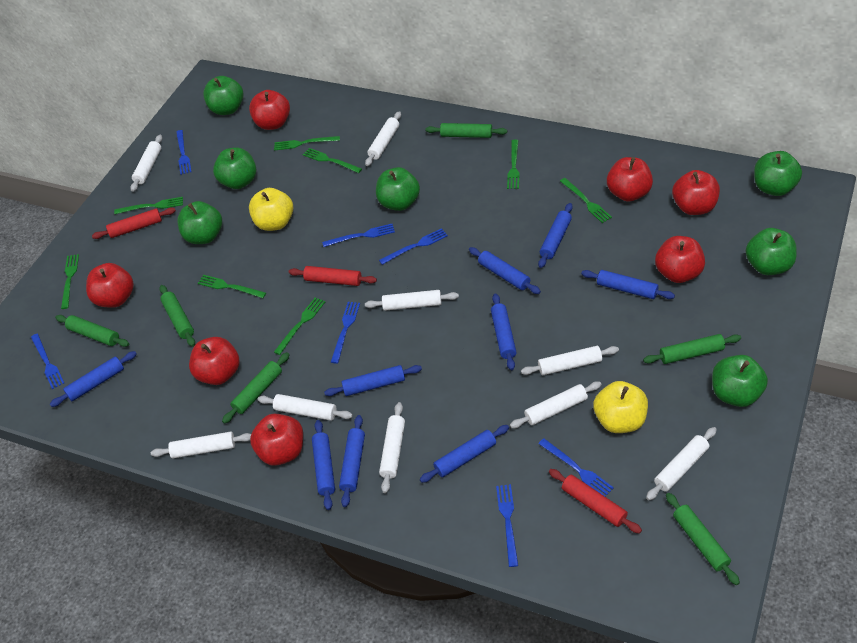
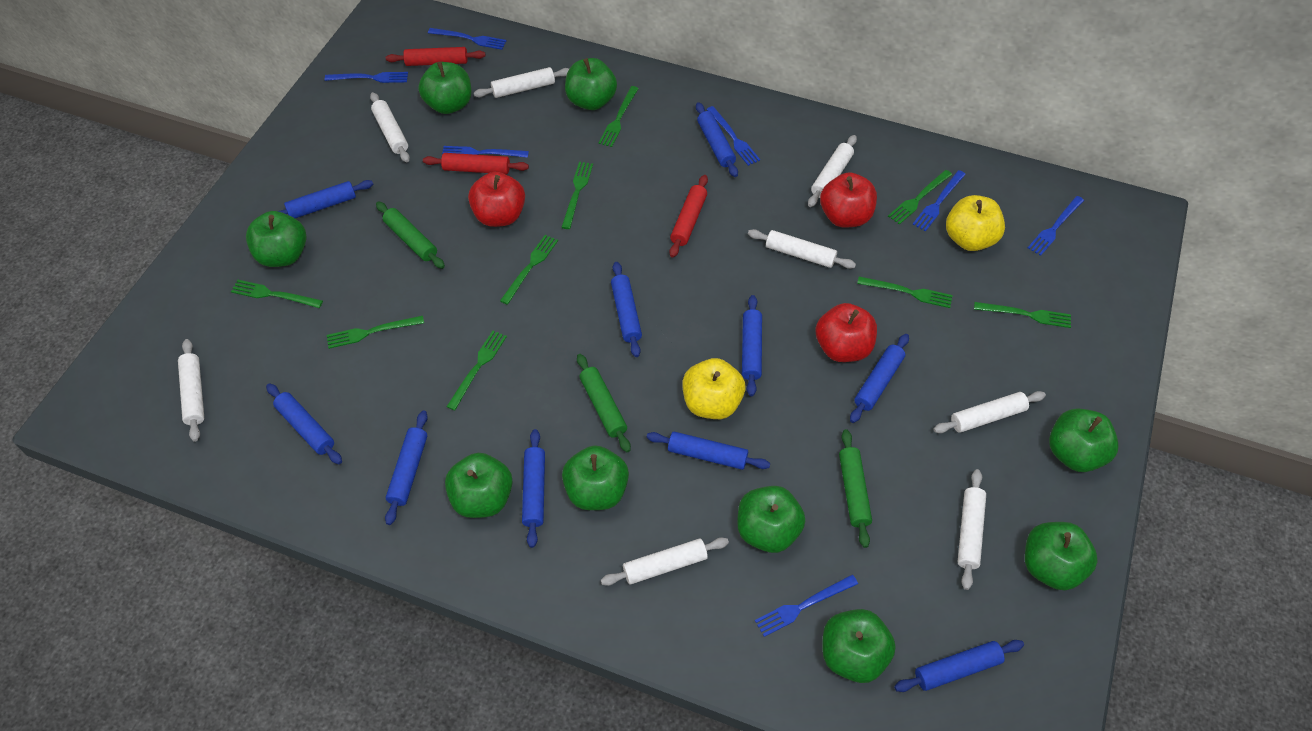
blue rolling pin: [50,351,137,407] [312,420,335,510] [324,365,422,396] [339,415,365,507] [420,425,509,483] [469,247,541,294] [491,294,516,370] [538,203,573,268] [581,270,675,299] = 9 -> [266,383,342,464] [279,180,373,218] [385,411,428,525] [522,429,545,548] [611,262,642,357] [647,432,770,470] [696,102,738,177] [742,295,762,396] [850,334,909,423] [894,640,1024,692] = 10
green apple: [177,201,222,244] [203,76,243,115] [213,148,256,189] [376,167,420,211] [712,355,768,407] [746,228,797,275] [754,151,802,196] = 7 -> [246,211,306,267] [419,62,471,114] [445,453,513,518] [562,445,629,510] [565,58,617,110] [737,486,805,553] [822,609,896,683] [1025,522,1098,590] [1049,409,1119,472] = 9
green fork: [61,254,79,309] [114,197,183,214] [197,275,266,298] [274,136,340,151] [274,297,325,355] [302,148,362,173] [507,139,520,189] [560,178,612,223] = 8 -> [231,280,323,308] [327,316,424,349] [446,331,507,411] [500,235,558,305] [561,162,593,229] [599,86,639,147] [857,276,953,308] [888,170,952,225] [974,302,1071,328] = 9
green rolling pin: [55,315,129,347] [159,285,195,347] [222,352,290,424] [425,123,507,138] [643,334,741,364] [666,493,740,585] = 6 -> [376,201,445,269] [577,354,631,452] [839,429,872,548] = 3
red apple: [86,263,134,308] [189,337,239,385] [249,90,290,130] [250,414,303,466] [607,157,653,202] [655,236,705,283] [672,170,720,215] = 7 -> [468,172,525,227] [815,303,877,362] [820,172,877,228] = 3
white rolling pin: [130,135,162,192] [151,432,251,458] [257,394,353,421] [365,111,401,166] [365,290,459,311] [379,402,405,493] [510,381,602,428] [521,346,619,375] [646,427,717,500] = 9 -> [178,339,204,442] [370,92,410,163] [474,67,569,98] [601,538,729,586] [748,229,856,269] [808,135,857,207] [934,391,1046,433] [957,469,986,590] = 8

